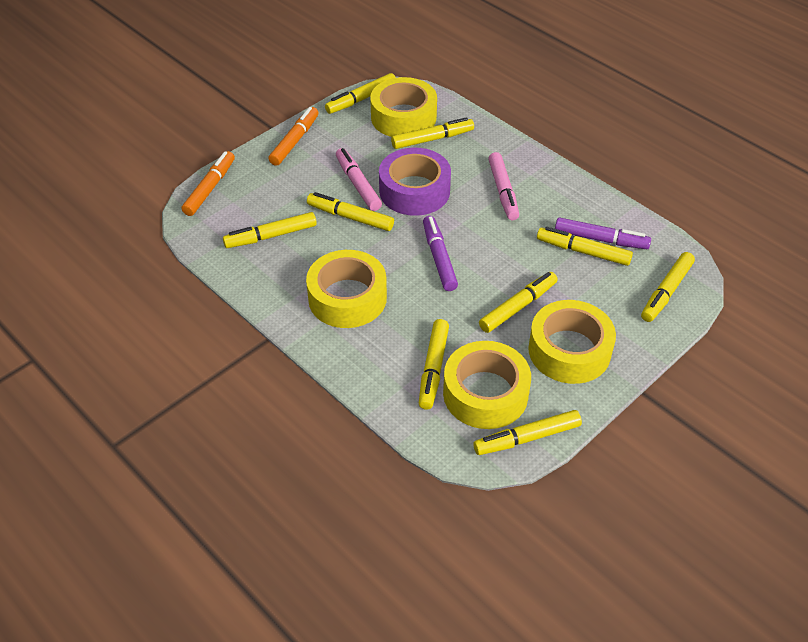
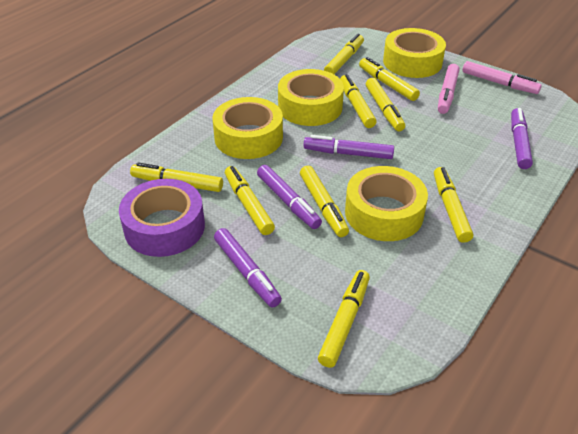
orange marker: [181,151,235,216] [268,107,319,166] = 2 -> none = 0
purple marker: [423,216,458,291] [555,217,651,249] = 2 -> [214,228,282,307] [257,165,322,229] [303,135,394,159] [511,108,533,169] = 4

